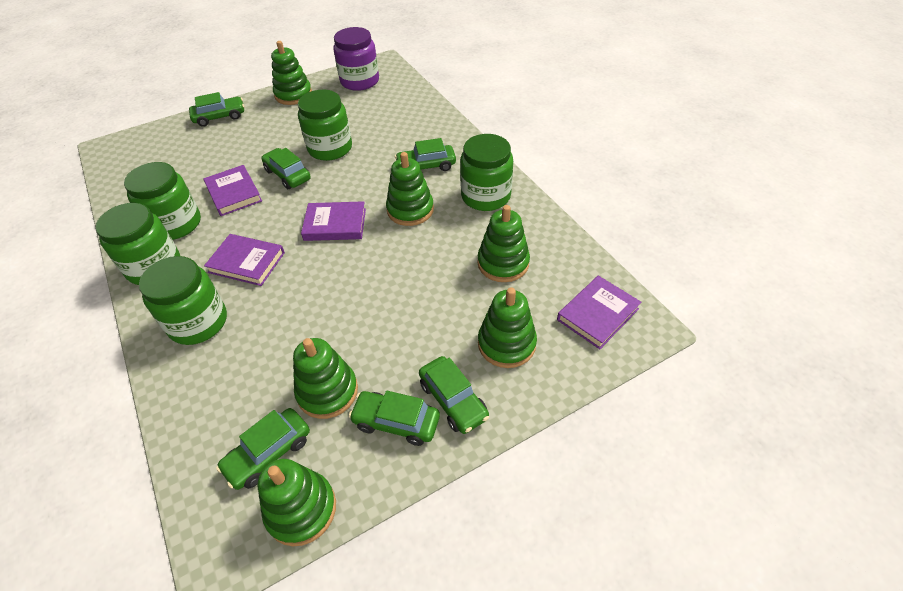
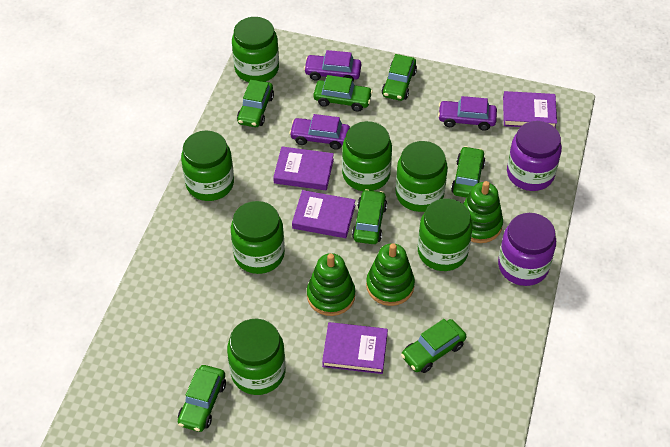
green car: [189,92,244,127] [216,408,310,490] [261,148,311,189] [349,391,440,446] [395,138,456,171] [419,356,489,434] = 6 -> [178,365,226,432] [237,80,274,127] [314,75,373,112] [352,189,387,244] [382,54,417,101] [401,319,467,373] [451,146,485,198] = 7
green jar: [96,203,180,285] [124,162,201,240] [139,256,227,345] [298,90,352,161] [460,134,513,211] = 5 -> [181,130,234,201] [227,319,286,395] [231,201,285,274] [232,17,279,82] [342,121,392,191] [395,141,448,212] [418,198,473,271] = 7
green stacking toy: [258,459,336,546] [271,41,312,105] [293,338,358,419] [386,152,434,226] [477,205,530,282] [478,288,537,368] = 6 -> [307,253,355,316] [366,243,415,306] [463,181,503,243] = 3
purple car: none = 0 -> [289,114,350,150] [304,50,361,81] [438,96,497,131] = 3
purple jar: [333,27,379,91] = 1 -> [498,213,556,286] [507,121,562,191] = 2

